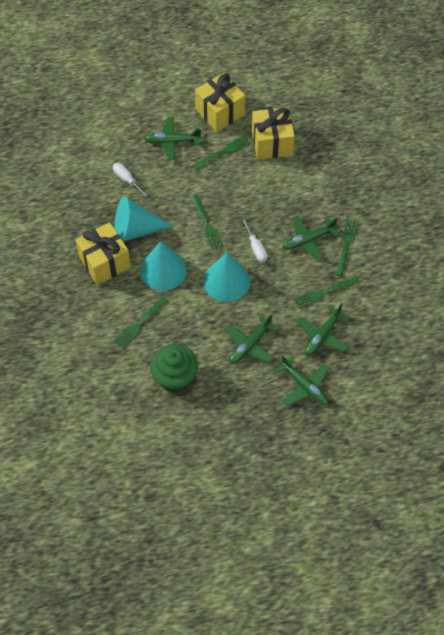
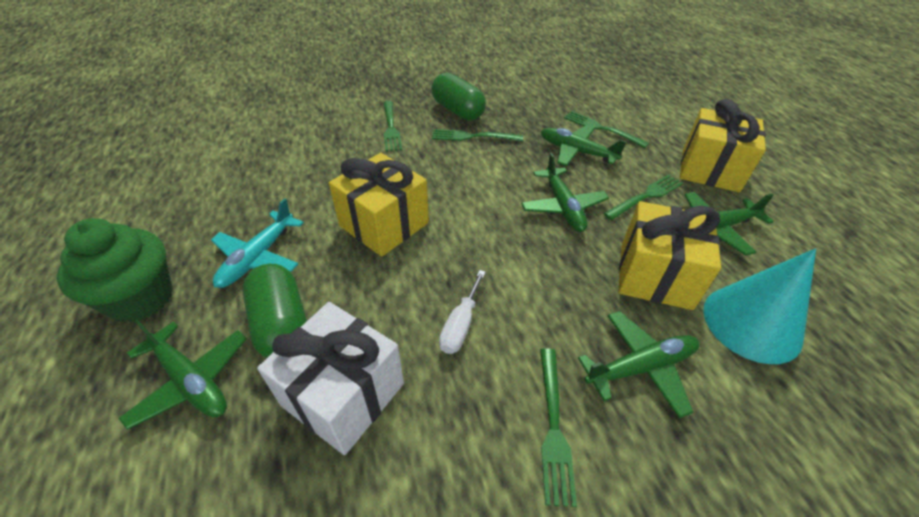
green capsule: none = 0 -> [243,264,307,358] [431,73,486,120] = 2
turquoise cone: [114,196,173,242] [140,241,187,291] [203,253,250,302] = 3 -> [703,248,816,364] = 1
turquoise plane: none = 0 -> [211,198,304,288] = 1
white gift: none = 0 -> [257,302,404,455] = 1
white screwdriver: [113,163,148,197] [242,219,267,262] = 2 -> [439,270,486,354] = 1

